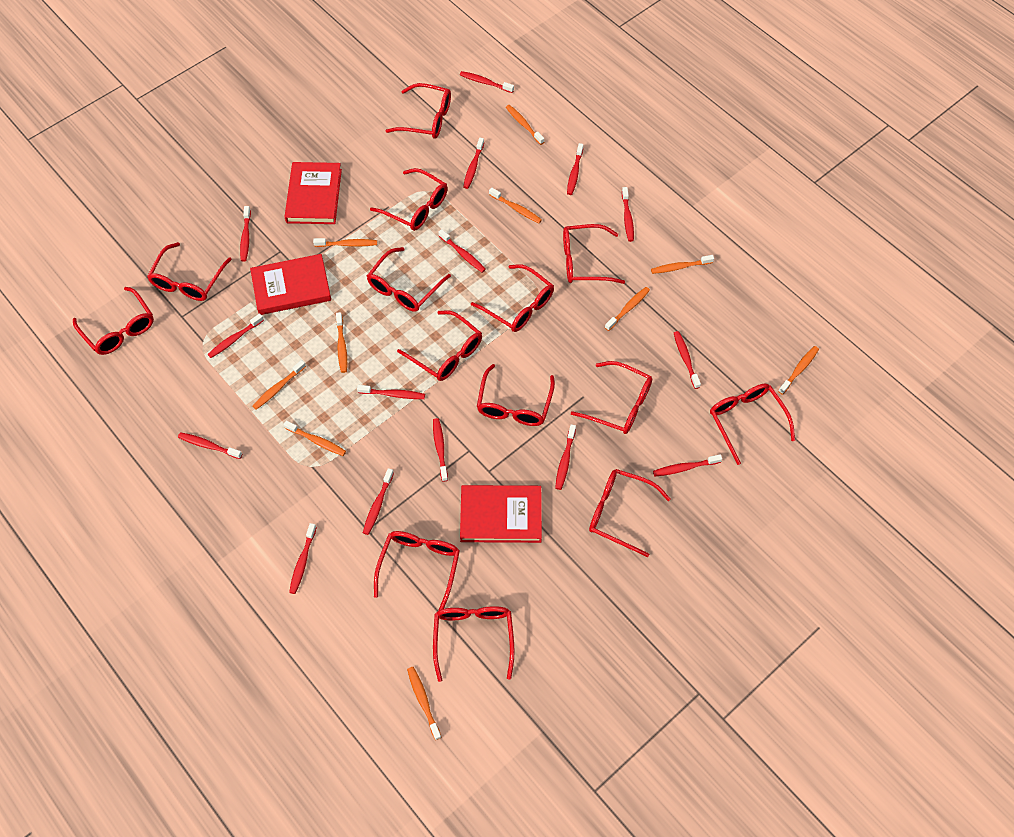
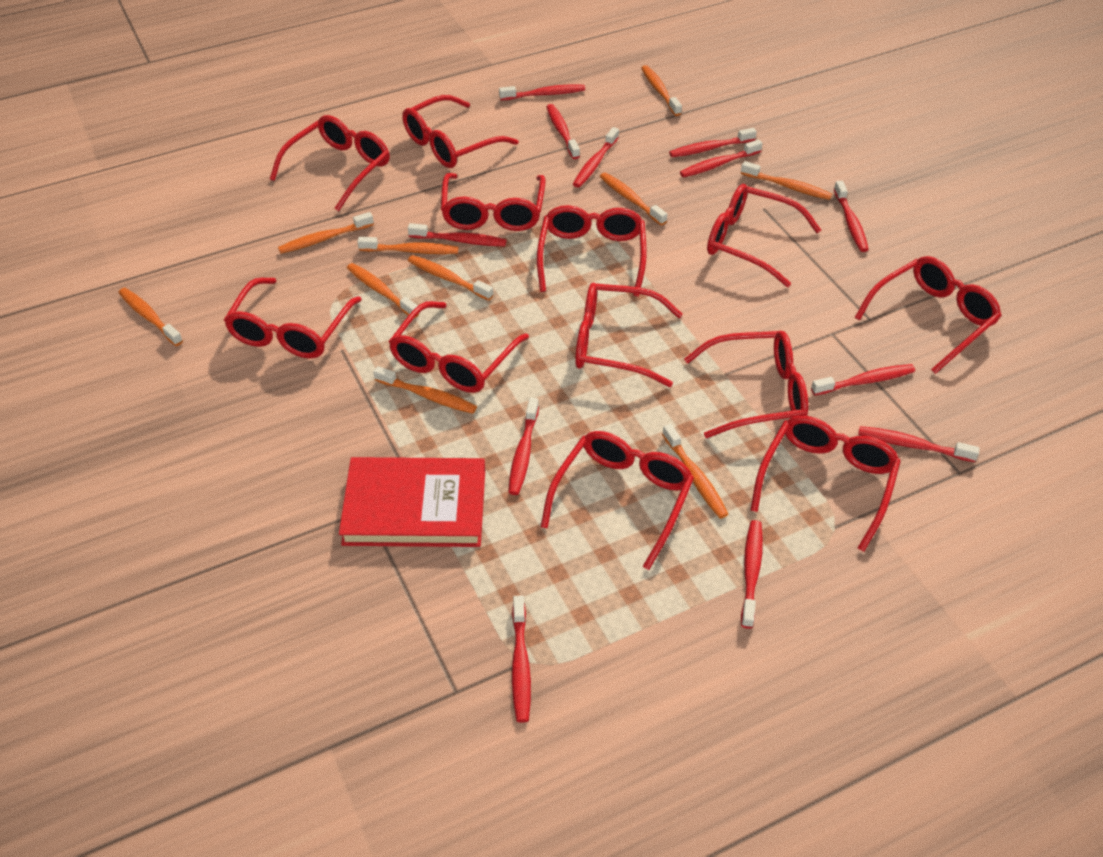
red book: [250,254,331,315] [284,162,342,224] [460,485,542,543] = 3 -> [339,457,485,547] = 1
red glasses: [73,287,154,355] [147,242,232,301] [367,247,451,312] [370,168,448,231] [374,531,460,611] [386,83,451,139] [397,310,482,381] [433,606,515,682] [471,264,554,332] [477,364,555,426] [563,224,625,284] [571,361,652,434] [589,469,671,557] [710,384,795,465] = 14 -> [224,278,362,358] [270,115,390,211] [388,301,529,393] [402,95,518,168] [441,173,546,231] [537,205,647,297] [541,431,694,570] [575,283,683,387] [684,331,808,438] [707,184,821,287] [750,416,901,552] [854,256,1002,374] = 12
red toothbrush: [178,432,242,459] [207,313,264,358] [240,206,251,261] [289,523,317,594] [357,385,425,399] [363,468,394,535] [433,418,448,482] [438,229,486,273] [460,71,514,93] [463,138,484,189] [555,424,576,490] [567,143,583,195] [622,187,634,242] [653,454,722,477] [674,331,701,389] = 15 -> [408,223,507,246] [499,84,585,100] [508,397,539,495] [512,596,531,723] [546,104,580,159] [573,127,619,188] [669,128,757,157] [680,139,763,177] [741,520,763,629] [811,364,915,396] [834,181,869,252] [858,426,980,462] = 12

